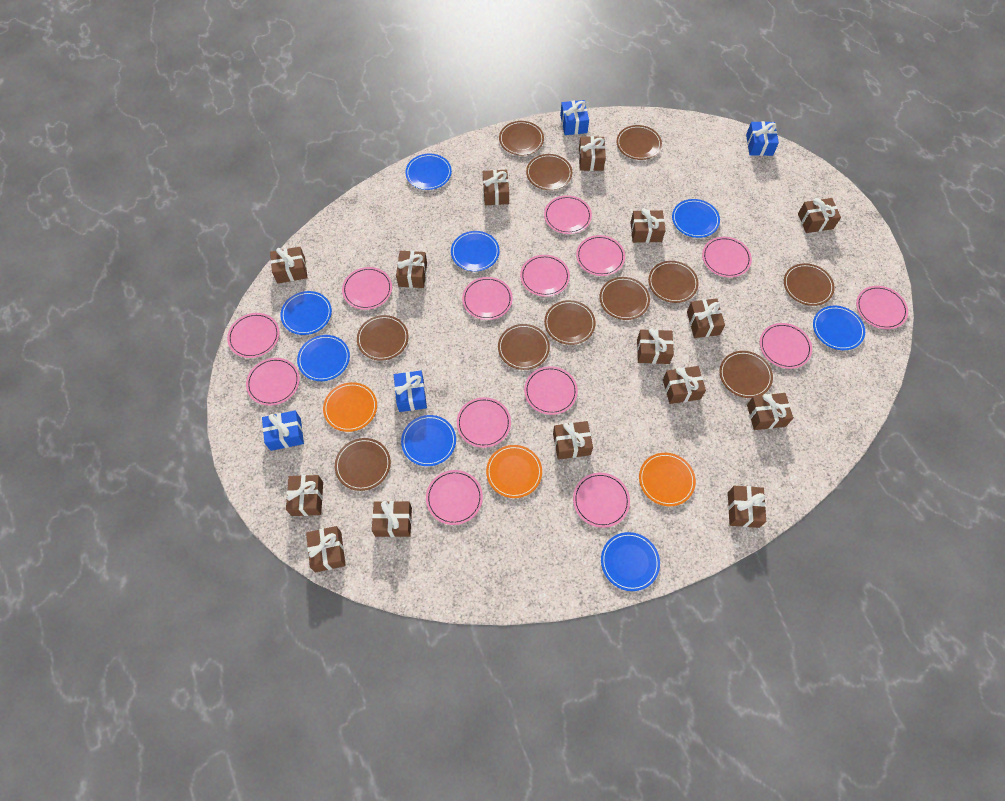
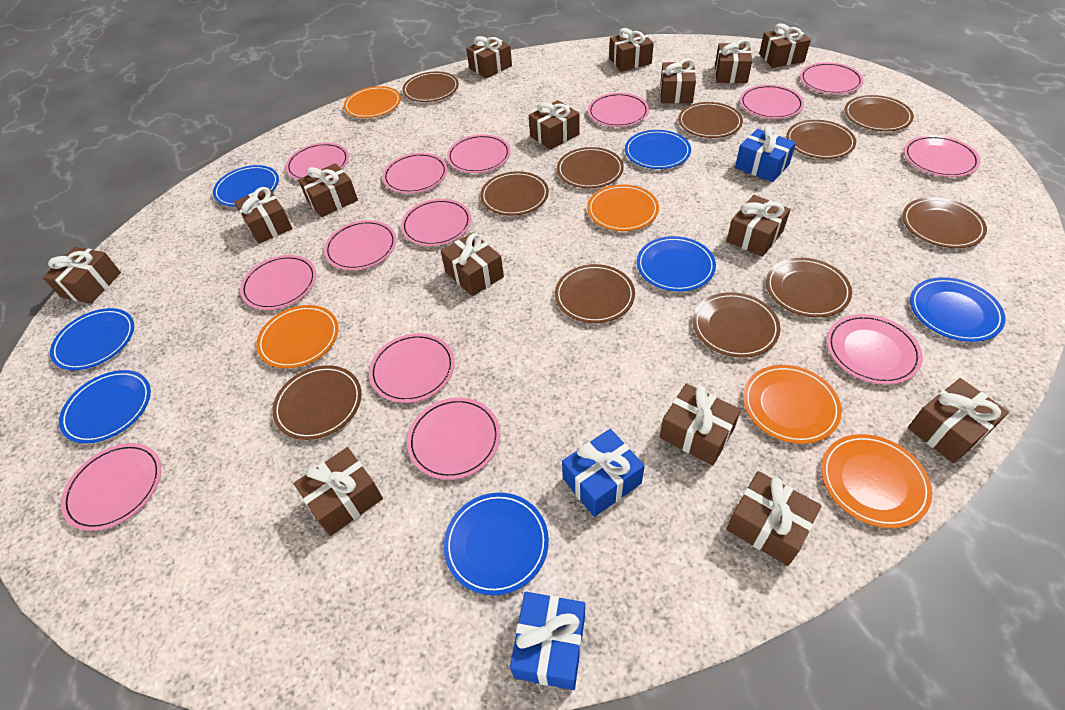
blue gift: [262,410,304,451] [394,371,427,412] [560,100,589,135] [746,121,779,156] = 4 -> [510,592,585,690] [562,429,645,517] [735,126,796,182] = 3
blue plate: [280,291,332,335] [297,335,350,381] [401,415,456,466] [405,154,452,190] [451,231,500,271] [601,532,660,591] [672,199,720,238] [813,306,865,350] = 8 -> [50,308,134,370] [59,370,151,443] [213,165,279,206] [444,492,549,595] [625,130,691,169] [637,236,716,291] [910,277,1005,342] = 7
orange plate: [323,382,377,432] [486,445,542,498] [639,453,696,506] = 3 -> [256,305,339,368] [344,86,401,118] [587,184,659,231] [743,365,842,444] [821,434,932,528] = 5

